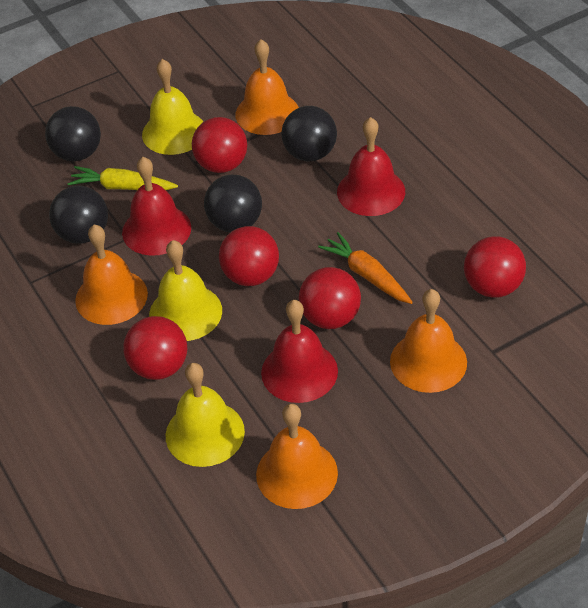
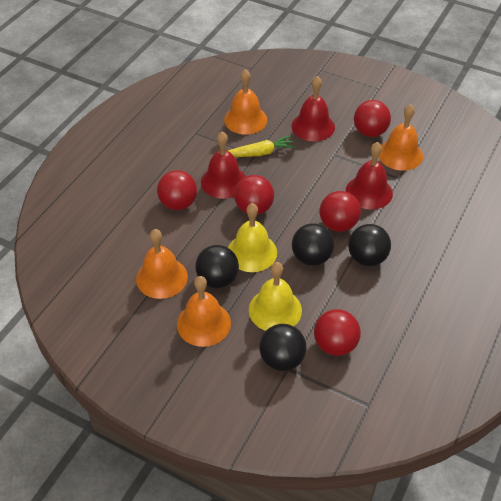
orange carrot: [318,232,413,304] = 1 -> none = 0
yellow bell: [142,59,203,155] [149,240,222,341] [166,363,245,467] = 3 -> [228,203,277,272] [249,262,302,331] = 2

